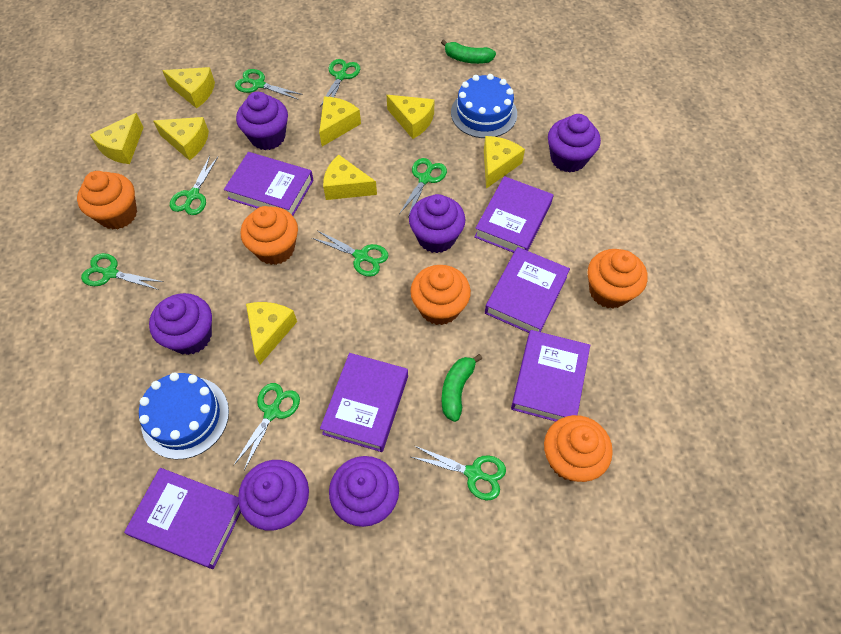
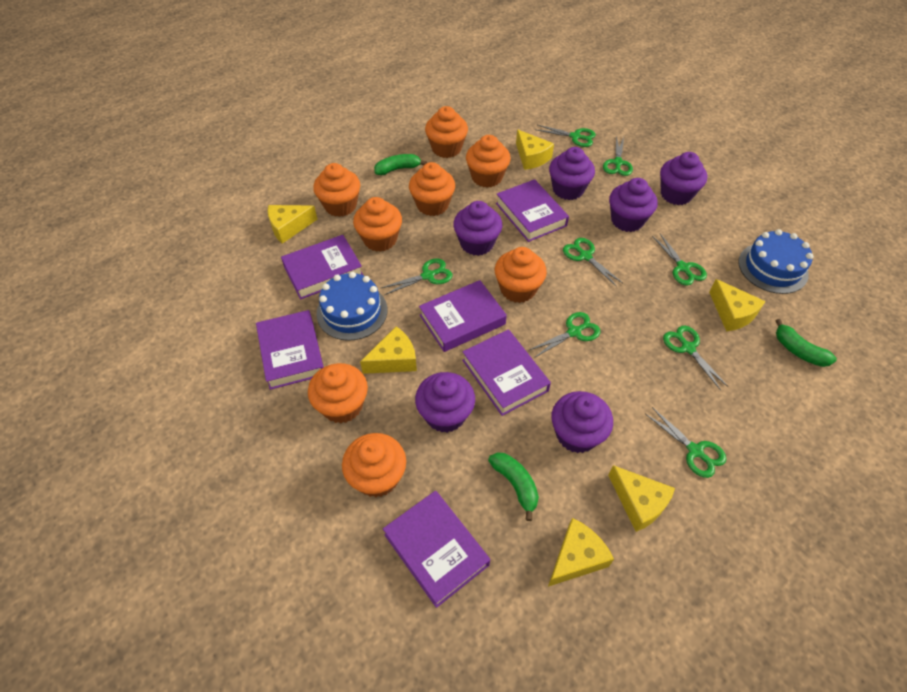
green banana: [441,40,496,64] [442,354,482,422] = 2 -> [374,154,427,175] [488,453,539,521] [775,319,837,367] = 3
orange cupcake: [77,171,137,229] [241,206,298,265] [410,265,471,325] [544,415,613,482] [588,249,648,309] = 5 -> [308,363,368,423] [313,163,360,217] [342,433,406,497] [353,197,402,252] [409,162,455,216] [425,106,468,158] [466,135,510,188] [495,247,547,303] = 8
yellow cheese: [90,113,144,164] [153,117,209,161] [162,67,215,109] [246,302,297,364] [319,96,361,146] [323,155,377,200] [386,95,435,139] [484,136,525,189] = 8 -> [268,205,318,244] [360,326,417,374] [516,130,554,170] [548,518,614,587] [608,465,675,532] [709,279,766,331] = 6

